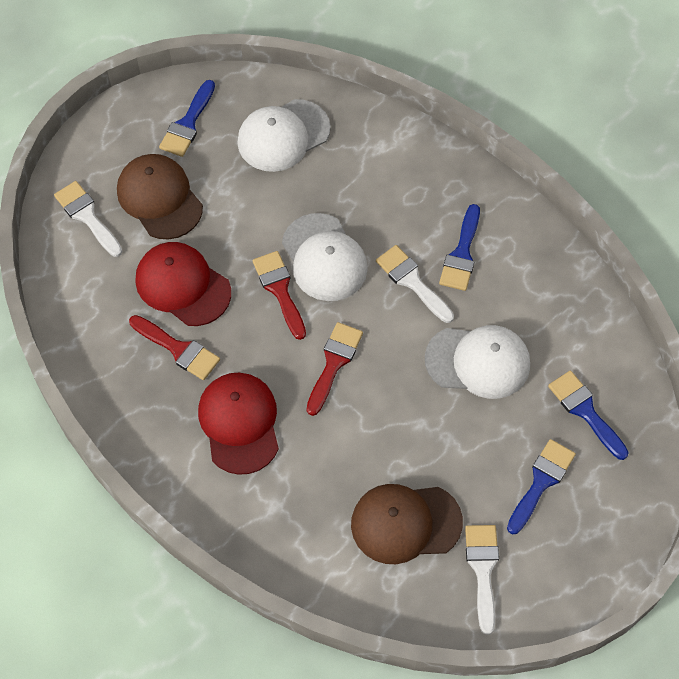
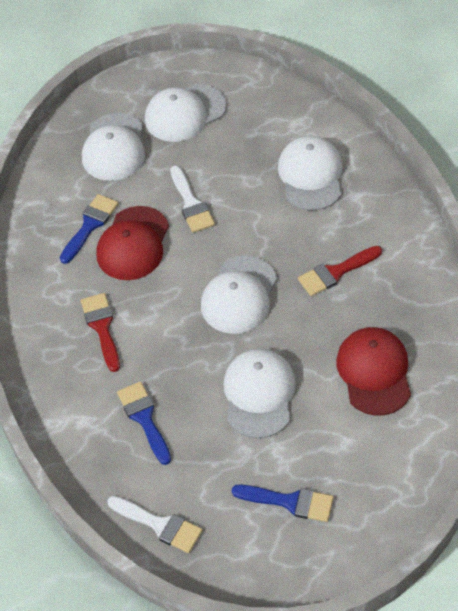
blue brush: [159,80,215,157] [439,204,480,291] [507,439,576,535] [548,370,629,460] = 4 -> [60,194,118,264] [117,381,171,465] [232,485,334,522] = 3
brown cap: [117,154,203,239] [351,484,463,564] = 2 -> none = 0
red brush: [129,315,220,380] [252,251,306,340] [306,322,363,416] = 3 -> [81,293,120,372] [298,246,382,296] = 2
white brush: [54,181,122,257] [376,245,454,323] [465,525,499,635] = 3 -> [107,496,203,553] [170,165,215,233] = 2
white cap: [237,99,331,172] [282,213,368,301] [425,325,530,399] = 3 -> [82,113,145,181] [145,84,226,142] [201,256,277,334] [223,348,296,439] [278,136,342,211] = 5

